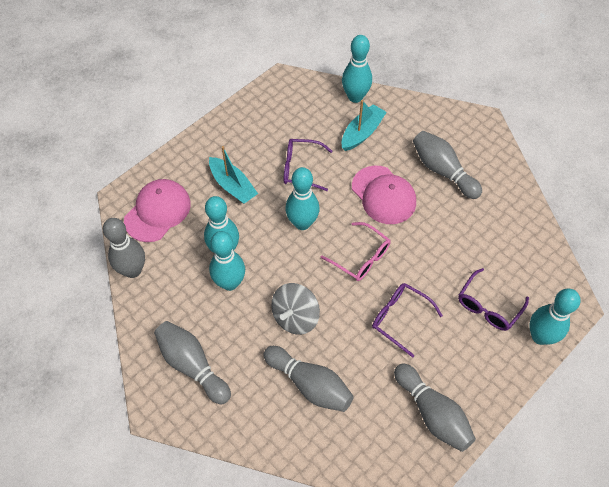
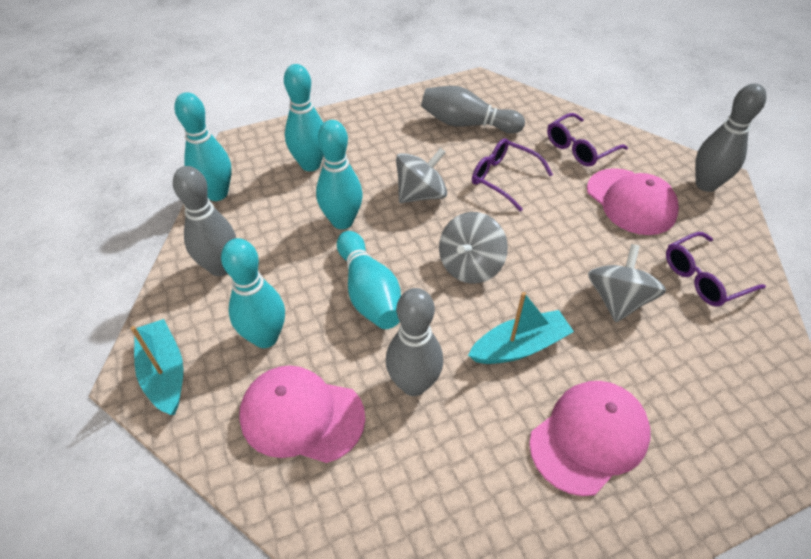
grey bowling pin: [103,218,145,278] [154,321,231,404] [264,346,354,412] [394,363,476,452] [413,131,482,199] = 5 -> [173,166,236,276] [386,288,443,396] [421,86,525,134] [695,83,766,192] = 4
grey spinning top: [271,283,320,335] = 1 -> [396,148,447,203] [439,212,508,284] [588,244,666,322] = 3
pink cap: [124,179,191,242] [352,165,416,224] = 2 -> [239,366,365,463] [529,381,651,496] [587,168,679,235] = 3
pink glasses: [321,222,391,281] = 1 -> none = 0

